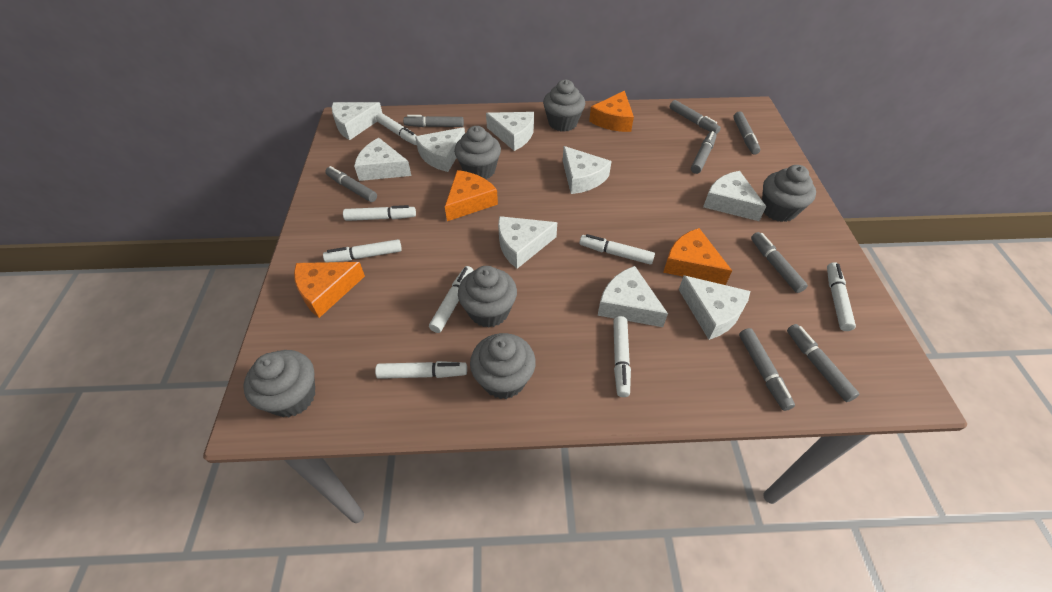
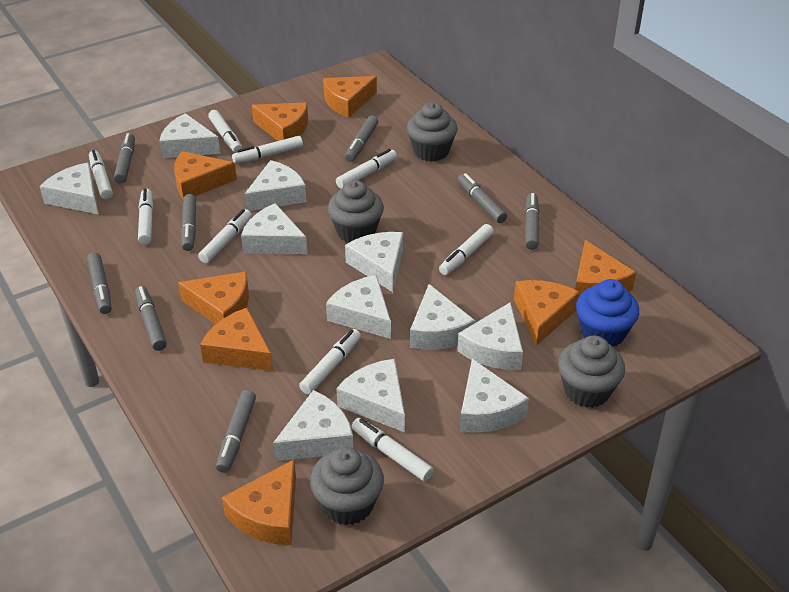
blue cupcake: none = 0 -> [576,279,639,347] = 1
grey cupcake: [243,350,315,417] [454,126,501,179] [458,266,517,328] [470,333,536,399] [543,80,585,132] [762,165,816,222] = 6 -> [310,447,384,525] [328,180,384,242] [407,102,458,162] [558,336,625,408] = 4
orange cheese: [294,262,365,318] [445,170,498,221] [589,91,634,132] [663,228,732,285] = 4 -> [174,151,237,199] [178,272,249,324] [200,308,273,371] [222,459,296,545] [252,102,308,141] [323,76,377,118] [514,280,580,346] [575,240,636,296] = 8
white cheese: [332,102,382,140] [354,138,411,181] [415,127,465,172] [486,112,534,151] [498,216,557,269] [563,146,612,194] [598,266,668,327] [679,275,750,340] [703,171,767,221] = 9 -> [39,163,98,214] [160,113,220,158] [241,203,307,254] [244,160,307,211] [273,390,353,461] [326,275,391,339] [336,359,405,432] [345,232,403,292] [410,284,475,350] [457,302,523,370] [460,359,529,433] = 11
white marker: [323,239,402,262] [343,205,416,221] [375,361,467,379] [376,113,417,145] [429,266,474,333] [580,234,655,265] [613,316,631,397] [827,262,856,331] = 8 -> [89,150,113,199] [138,189,153,245] [198,209,252,263] [208,110,242,153] [232,136,303,164] [299,329,361,395] [336,149,397,189] [351,418,434,481] [439,224,494,275] = 9

